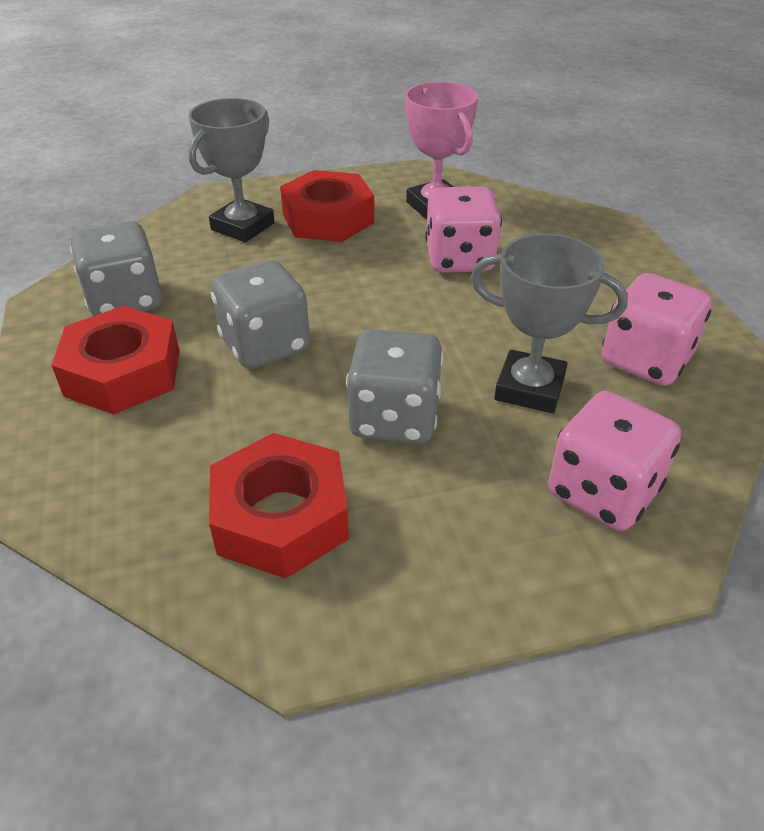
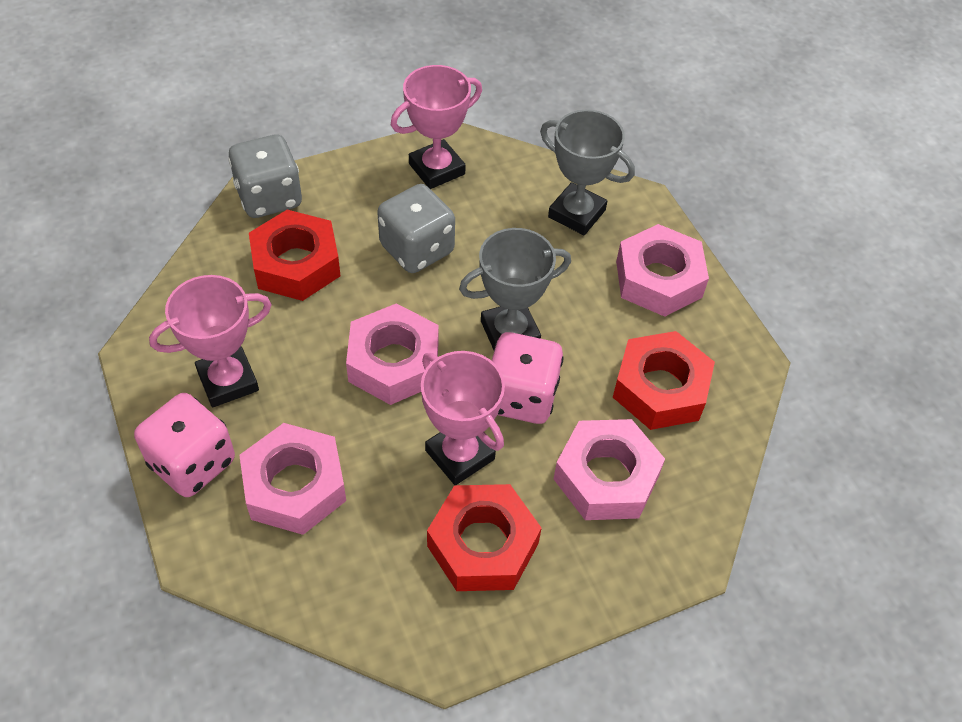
grey dice: [70,221,162,316] [211,260,310,369] [346,329,443,443] = 3 -> [228,134,302,218] [377,184,455,273] = 2
pink dice: [425,186,502,273] [548,391,681,531] [602,273,712,386] = 3 -> [134,393,235,497] [492,332,564,424] = 2
pink nut: none = 0 -> [239,423,346,535] [346,303,439,405] [554,419,665,520] [616,224,709,317] = 4
pink trophy: [405,82,478,220] = 1 -> [149,275,272,407] [391,65,482,189] [421,351,505,485] = 3

